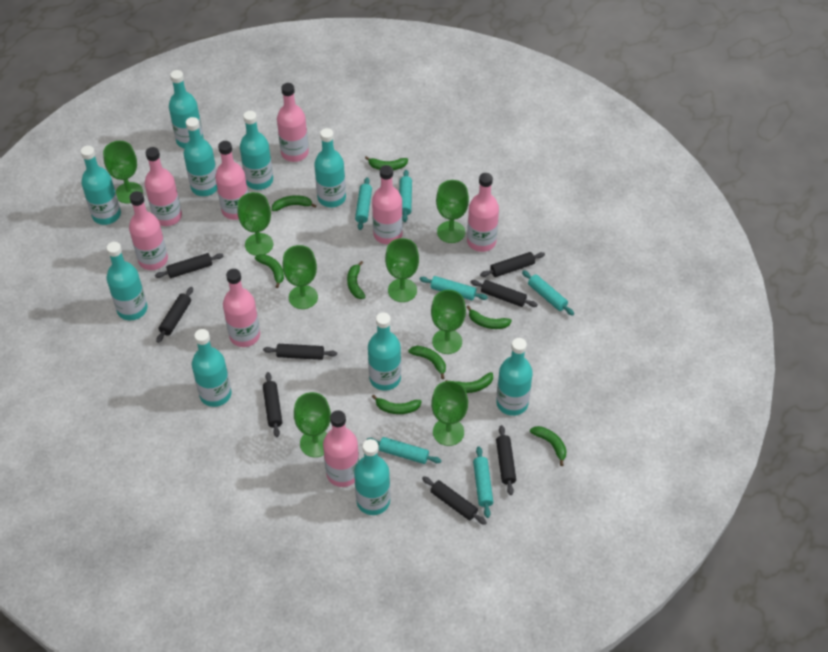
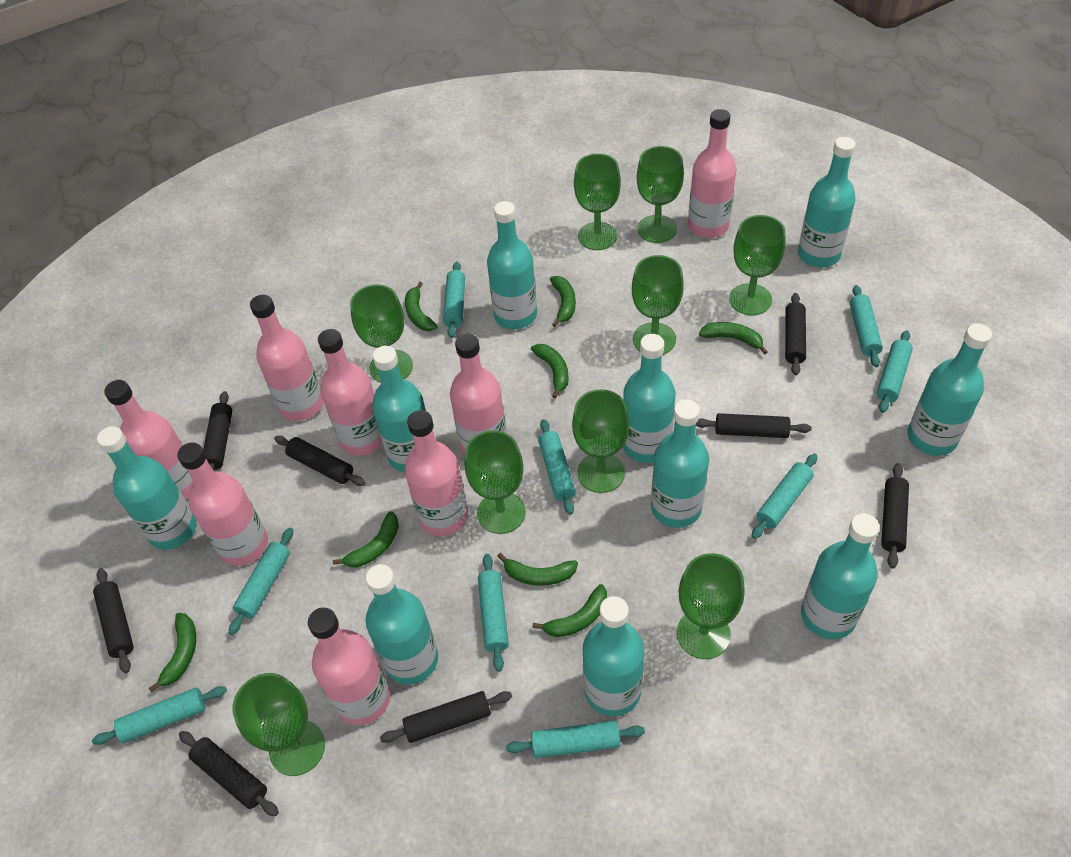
green banana: [255,254,284,288] [272,195,316,211] [347,261,366,299] [365,156,408,170] [372,394,422,414] [408,346,446,379] [445,372,493,393] [467,305,512,329] [530,426,567,466] = 9 -> [148,613,196,692] [333,511,399,567] [405,282,438,331] [497,553,578,586] [531,344,569,398] [533,584,607,637] [550,276,576,327] [699,322,768,355] = 8
green goblet: [103,141,143,203] [238,192,273,256] [283,245,318,309] [294,392,331,457] [385,238,419,302] [431,290,466,354] [431,381,468,446] [436,180,469,243] = 8 -> [232,673,325,776] [350,284,413,383] [465,431,526,534] [572,389,629,493] [574,153,621,250] [632,255,684,355] [637,146,684,243] [677,553,745,659] [729,215,786,315] = 9
turquoise rolling pin: [355,177,372,230] [367,437,442,464] [399,170,412,222] [419,276,488,300] [473,446,493,518] [522,270,574,316] = 6 -> [92,686,227,745] [229,528,293,635] [443,262,465,338] [478,554,509,672] [506,721,645,758] [538,419,576,515] [752,454,817,539] [850,285,883,367] [877,330,913,413] = 9

